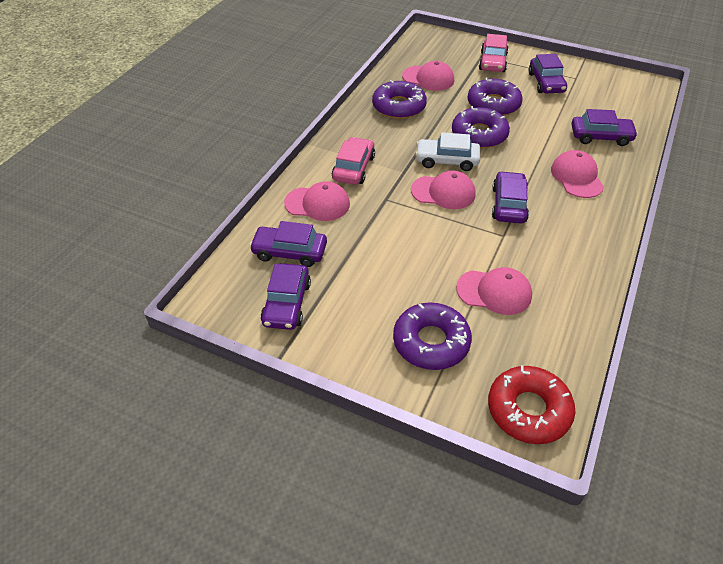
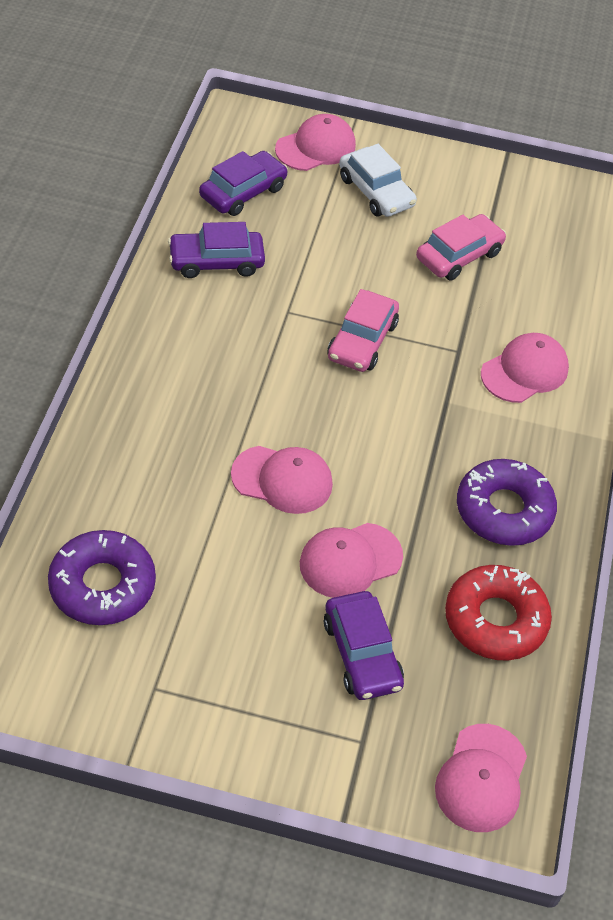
purple car: [249,221,327,267] [261,263,311,330] [492,171,529,224] [528,54,567,94] [571,109,638,146] = 5 -> [168,222,265,278] [199,151,288,216] [324,591,404,700] = 3
purple donut: [372,80,427,119] [393,302,472,370] [452,106,510,148] [467,78,523,116] = 4 -> [48,530,156,625] [457,459,557,546] = 2

